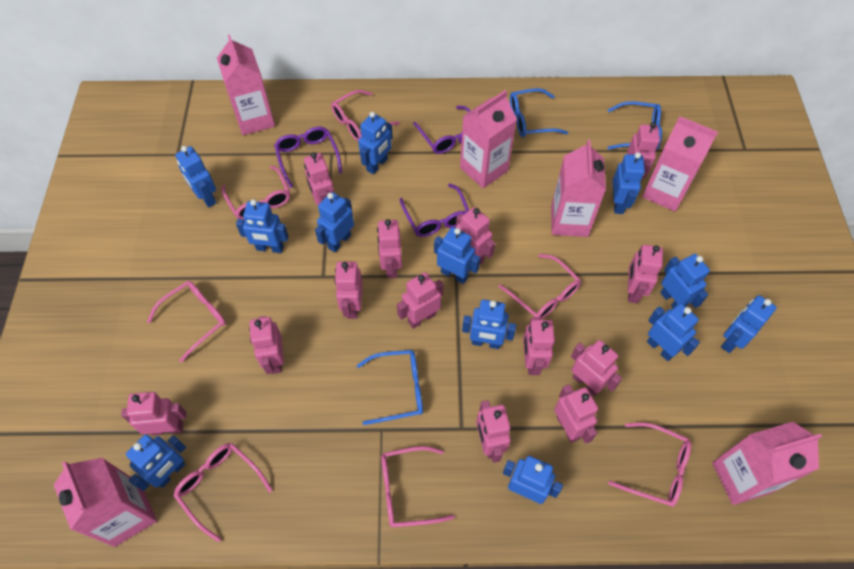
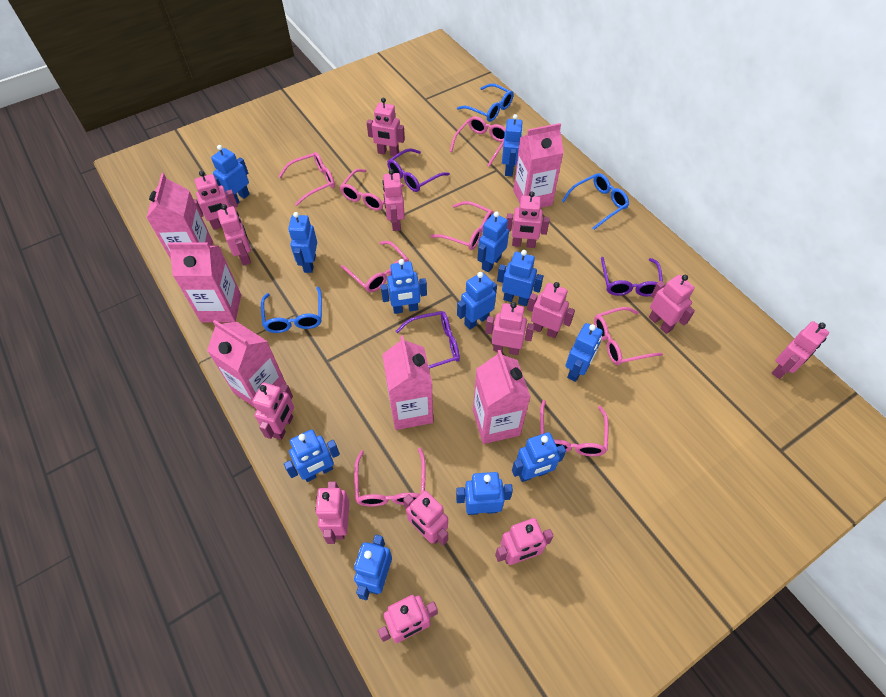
pink glasses: [147,281,226,362] [173,443,272,542] [221,166,290,219] [331,90,400,141] [381,446,455,528] [499,254,581,320] [608,422,691,507] = 7 -> [278,152,335,206] [340,169,404,211] [341,241,409,292] [354,448,426,506] [431,201,493,250] [450,116,506,167] [540,400,609,456] [594,307,663,365] = 8
pink robot: [121,392,186,436] [249,316,284,374] [304,152,334,205] [334,262,363,319] [377,219,402,278] [397,272,443,329] [456,207,495,265] [476,400,511,463] [523,317,555,375] [554,384,598,444] [571,340,622,396] [627,122,660,178] [628,245,663,303] = 13 -> [194,171,238,230] [217,204,251,266] [252,382,294,440] [315,481,350,544] [367,98,405,156] [378,595,438,643] [383,169,405,231] [403,491,448,545] [485,302,535,355] [495,518,554,565] [506,191,550,248] [527,282,575,338] [649,275,695,334] [772,321,829,379] = 14

